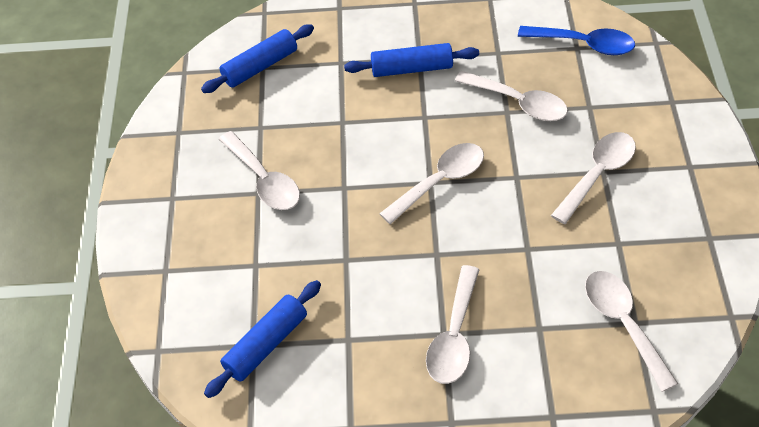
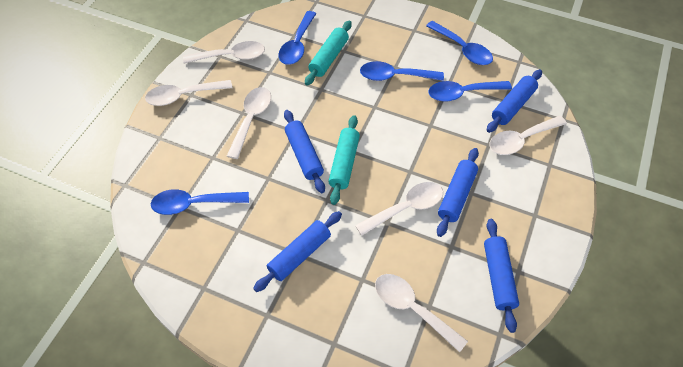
blue rolling pin: [201,24,314,93] [204,280,321,398] [344,43,479,77] = 3 -> [253,211,342,292] [284,110,325,193] [437,148,479,237] [484,219,519,333] [487,69,542,133] = 5
blue spoon: [518,26,635,55] = 1 -> [151,189,249,215] [279,11,316,65] [360,61,444,81] [426,21,493,65] [428,81,512,102] = 5
turquoise rolling pin: none = 0 -> [305,21,352,86] [328,115,360,205] = 2

